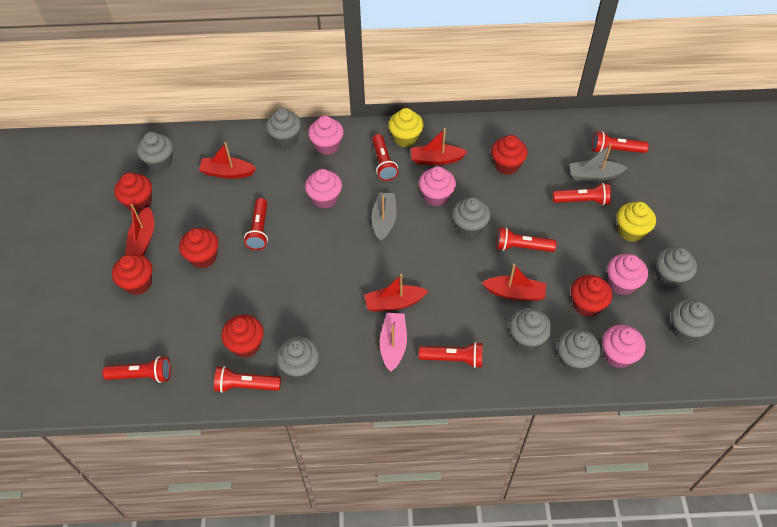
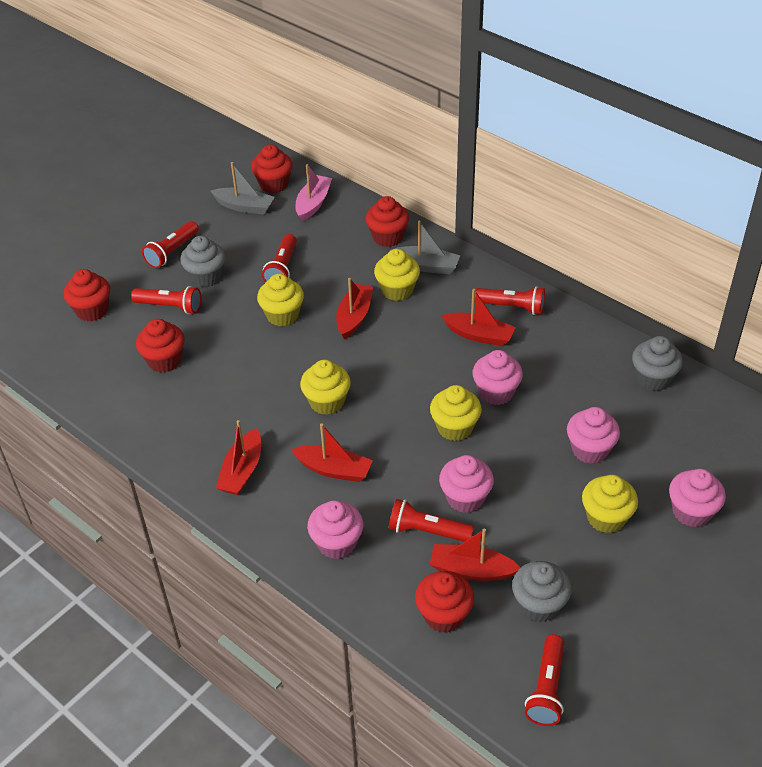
grey cupcake: [137,132,173,171] [266,108,301,148] [276,337,319,380] [452,197,491,237] [509,308,552,351] [557,329,600,372] [656,247,697,288] [671,299,714,342] = 8 -> [180,236,226,287] [512,561,572,623] [632,336,683,391] = 3
red cupcake: [112,254,152,295] [114,173,152,212] [179,228,219,268] [221,315,264,358] [491,135,528,175] [571,275,612,317] = 6 -> [64,269,110,321] [136,319,185,373] [251,144,292,193] [366,196,409,247] [415,571,474,633] = 5
red flashlight: [103,356,171,383] [214,366,281,393] [244,198,268,250] [372,134,398,181] [419,342,482,368] [496,227,556,252] [552,183,611,206] [592,131,649,153] = 8 -> [131,286,202,314] [142,221,199,268] [262,234,297,283] [389,499,474,542] [475,286,545,315] [525,634,564,726] = 6
yellow cupcake: [388,108,424,147] [617,202,656,242] = 2 -> [257,274,304,326] [300,360,351,415] [374,249,420,301] [430,385,482,441] [582,475,638,533] = 5

